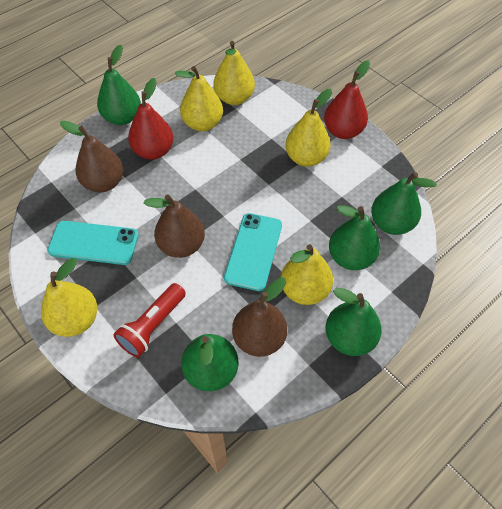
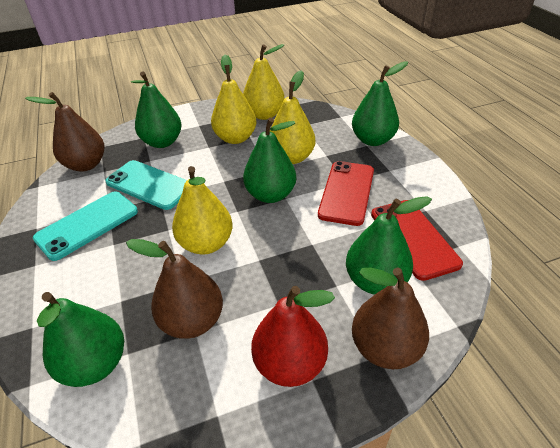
red flashlight: [113,283,186,358] = 1 -> none = 0
red pear: [128,78,173,160] [324,60,370,139] = 2 -> [251,286,335,387] = 1
red phone: none = 0 -> [318,161,374,226] [371,200,463,281] = 2
yellow pear: [41,258,97,337] [175,66,223,131] [213,41,255,105] [281,244,333,305] [285,89,332,167] = 5 -> [172,166,233,255] [211,54,257,144] [243,44,285,120] [270,70,315,164] = 4

